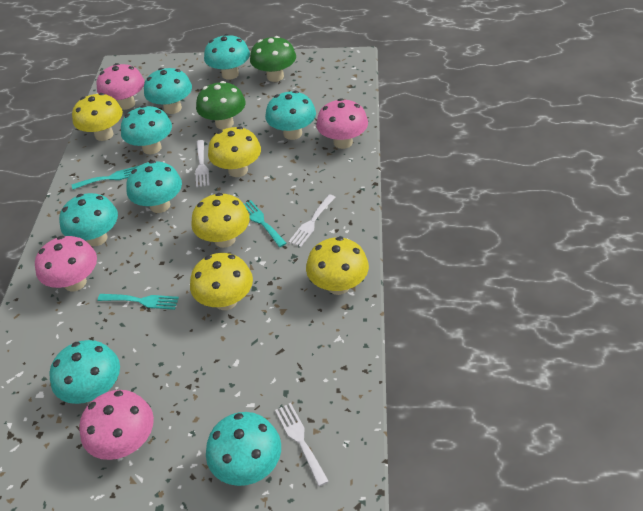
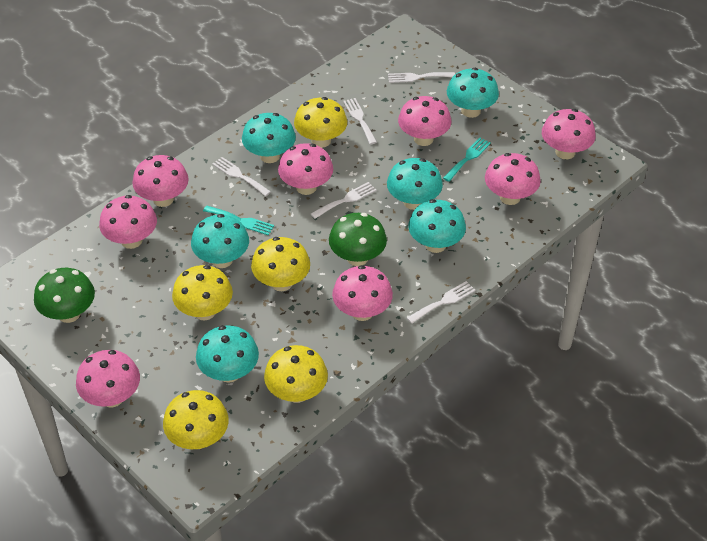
pink mushroom: [35,236,97,292] [79,390,154,460] [97,63,145,110] [316,98,368,149] = 4 -> [76,350,140,407] [99,195,157,249] [132,155,189,207] [278,143,333,195] [332,265,393,321] [398,96,451,146] [485,153,541,205] [542,109,596,159] = 8
turquoise fork: [72,165,140,190] [98,294,179,310] [244,200,287,247] = 3 -> [203,205,274,235] [443,138,491,182] = 2
turquoise mushroom: [50,340,120,404] [59,193,118,246] [121,105,172,155] [126,160,182,213] [144,68,192,114] [204,34,250,80] [206,412,281,486] [265,91,316,140] = 8 -> [191,214,249,268] [196,326,259,383] [242,113,296,163] [387,158,443,210] [408,199,466,253] [447,68,499,118] = 6
white fork: [195,140,209,187] [275,403,329,487] [288,194,336,247] = 3 -> [212,157,271,196] [311,182,376,219] [343,98,377,145] [388,72,455,83] [407,281,475,324] = 5

